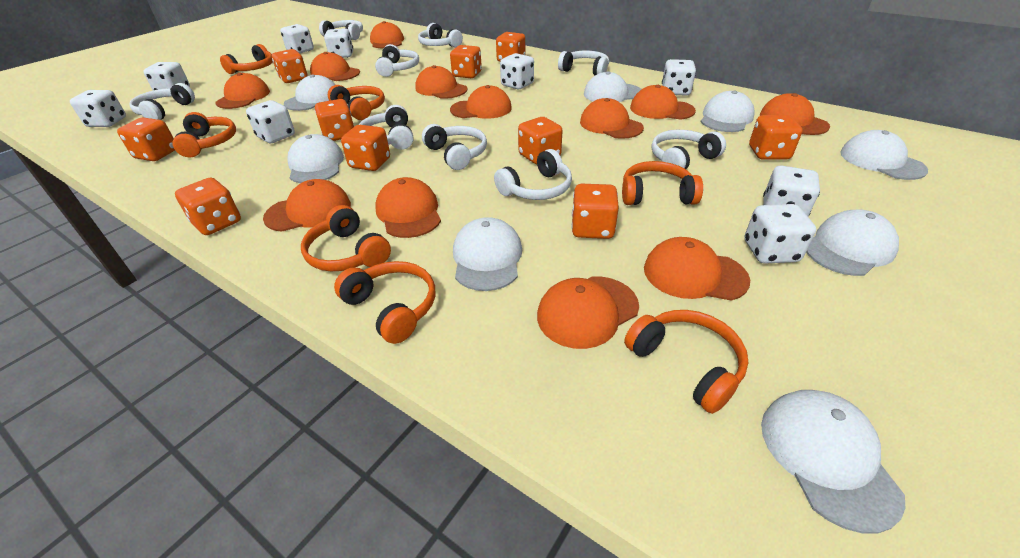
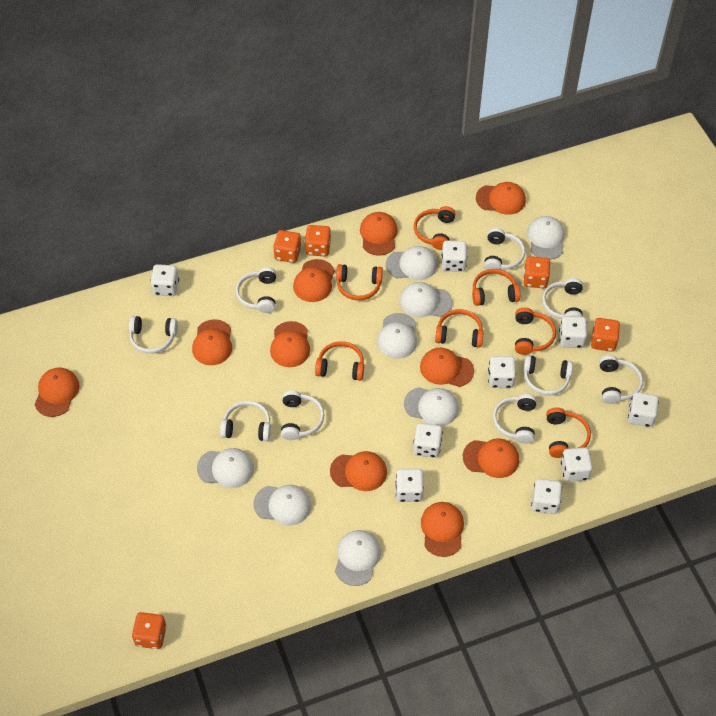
orange cap: [215,73,270,109] [263,179,351,232] [310,52,360,81] [370,21,404,48] [375,177,441,238] [415,65,467,99] [450,85,512,119] [537,277,639,349] [580,98,644,139] [630,85,696,120] [644,237,750,301] [760,93,830,135] = 12 -> [34,368,80,417] [192,319,232,365] [270,321,310,367] [293,259,335,302] [330,451,387,491] [360,212,398,256] [420,348,474,387] [421,502,464,557] [463,439,519,478] [476,182,526,215] = 10
orange dice: [117,117,175,161] [175,178,241,235] [272,49,308,83] [315,99,354,141] [341,125,390,171] [450,45,482,78] [496,32,525,62] [518,117,563,164] [572,184,619,239] [749,115,803,160] = 10 -> [132,612,167,649] [273,230,301,263] [305,225,331,256] [523,256,550,288] [591,318,620,352] = 5

